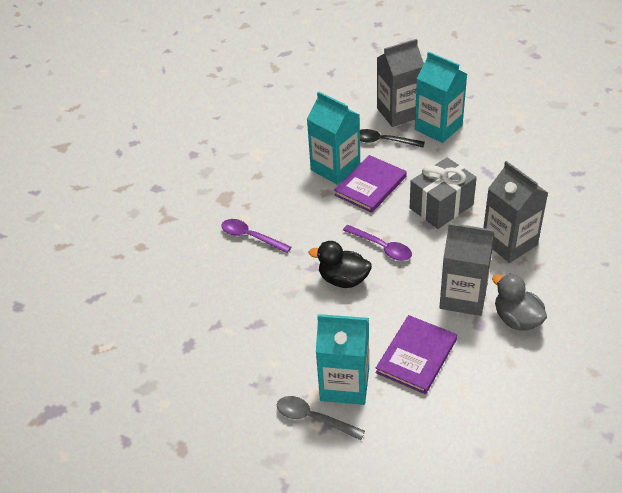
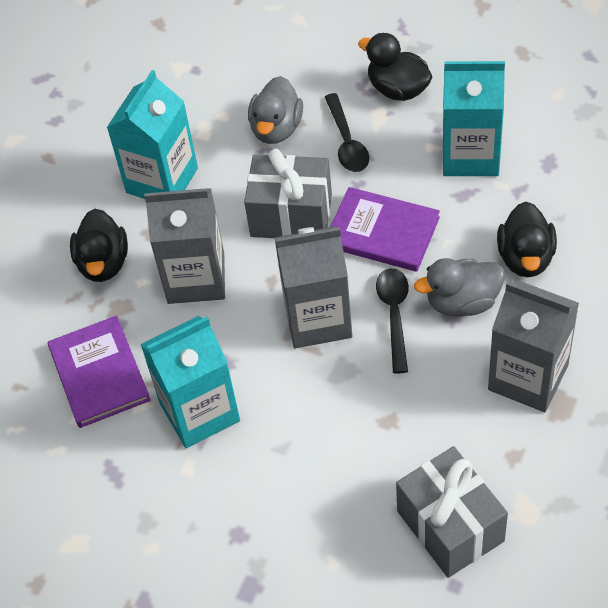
black duck: [309,241,372,288] = 1 -> [70,209,128,282] [358,33,432,101] [497,202,557,277] = 3
black spoon: [360,129,425,148] = 1 -> [325,93,369,172] [376,268,409,374] = 2
grey duck: [492,273,547,331] = 1 -> [248,76,303,144] [414,258,505,316] = 2
grey gift: [410,157,477,229] = 1 -> [244,149,332,238] [396,446,508,578] = 2
grey spoon: [277,396,365,440] = 1 -> none = 0
purple spoon: [221,219,291,253] [343,225,412,261] = 2 -> none = 0

